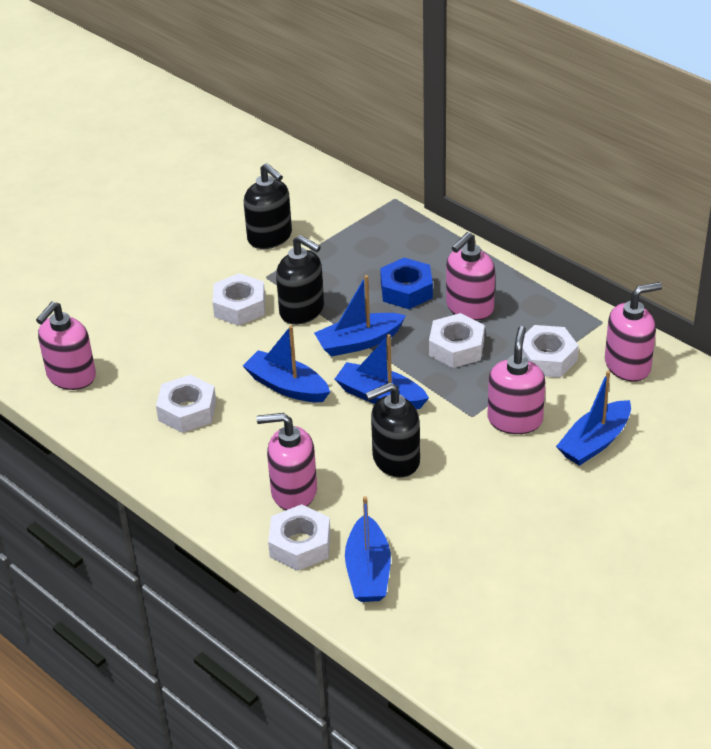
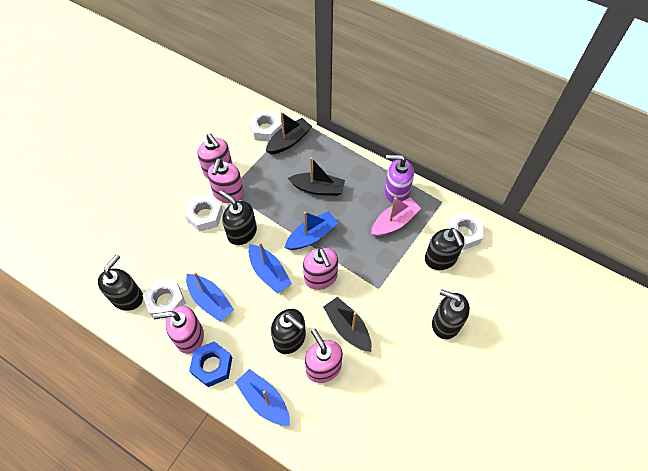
black boat: none = 0 -> [266,112,312,154] [288,157,345,196] [323,297,372,352] = 3
black soap dispenser: [244,163,292,249] [276,235,324,325] [365,382,420,478] = 3 -> [98,254,143,311] [219,190,257,245] [271,309,306,354] [425,228,465,270] [432,289,470,339] = 5
blue boat: [243,325,330,402] [314,275,406,357] [335,334,429,409] [345,496,391,602] [556,371,631,466] = 5 -> [186,272,234,322] [235,369,290,426] [248,242,292,294] [285,211,339,250] = 4
pink boat: none = 0 -> [371,197,421,236] = 1
purple soap dispenser: none = 0 -> [384,155,414,203] = 1
white nut: [156,375,216,433] [212,273,265,326] [268,504,331,571] [429,313,485,368] [522,325,579,378] = 5 -> [142,280,186,318] [184,194,223,232] [248,110,282,141] [448,212,483,250] = 4

